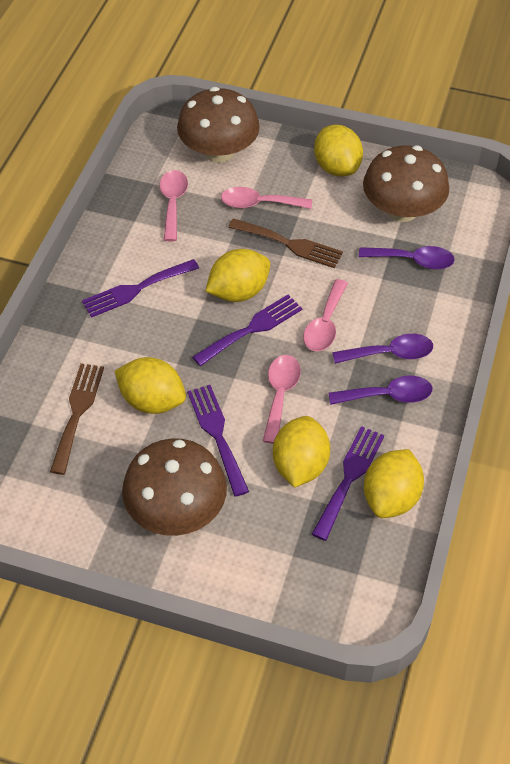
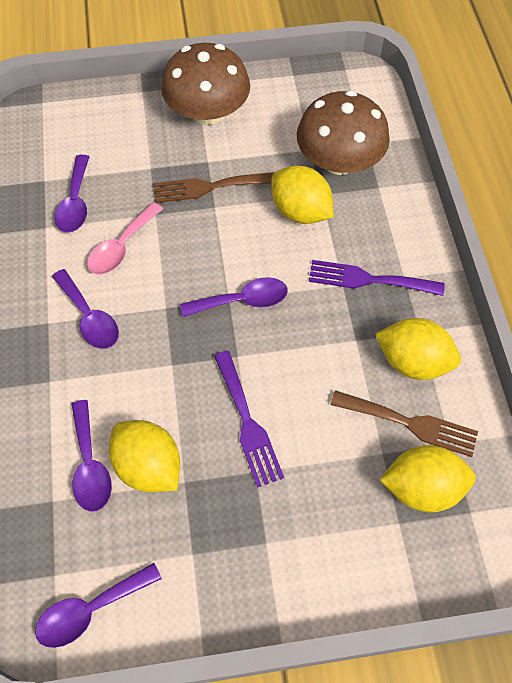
brown mushroom: [122,438,227,536] [177,87,260,162] [363,145,449,222] = 3 -> [161,43,250,125] [297,90,390,175] = 2
pink spoon: [159,170,188,241] [221,187,312,209] [263,355,301,444] [303,279,348,351] = 4 -> [87,202,163,275] = 1
purple fork: [82,259,199,318] [187,385,249,497] [192,295,303,366] [312,426,384,541] = 4 -> [214,351,284,488] [309,260,445,296] = 2
purple spoon: [329,376,432,405] [332,334,433,364] [359,246,455,270] = 3 -> [35,563,162,648] [52,269,119,349] [54,155,89,233] [71,400,112,512] [180,277,288,317] = 5
yellow lemon: [115,357,186,414] [205,249,270,302] [273,416,330,488] [314,125,363,177] [364,449,424,518] = 5 -> [109,420,180,492] [271,166,333,224] [375,318,461,380] [380,445,476,512] = 4

